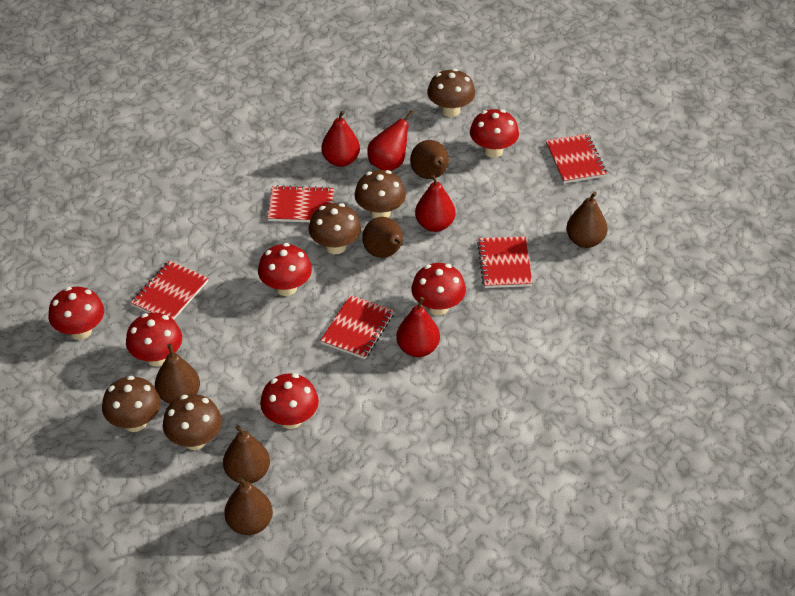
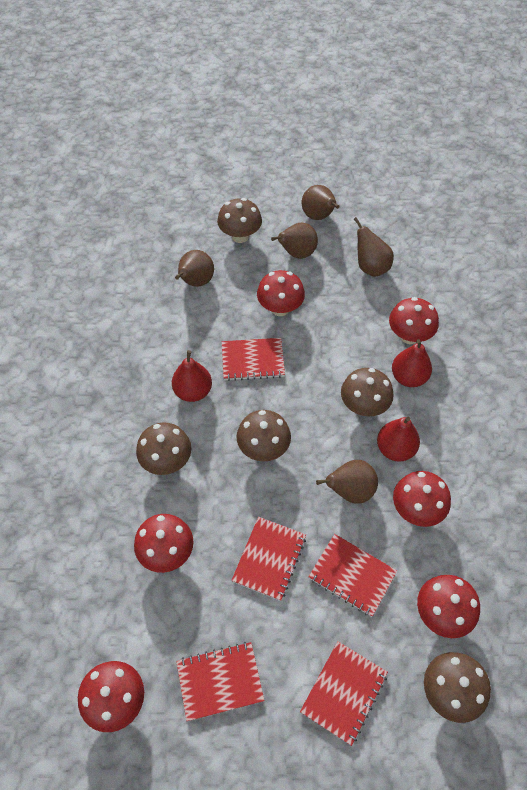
brown pear: [155,344,200,404] [223,425,270,483] [224,477,273,535] [362,217,403,258] [410,140,449,179] [566,191,608,248] = 6 -> [175,250,214,287] [271,223,318,259] [302,185,339,220] [316,460,378,504] [353,217,394,277] = 5
red pear: [321,110,360,167] [368,110,414,171] [396,297,440,357] [415,174,455,232] = 4 -> [172,350,212,402] [377,417,420,462] [392,339,432,387] = 3

